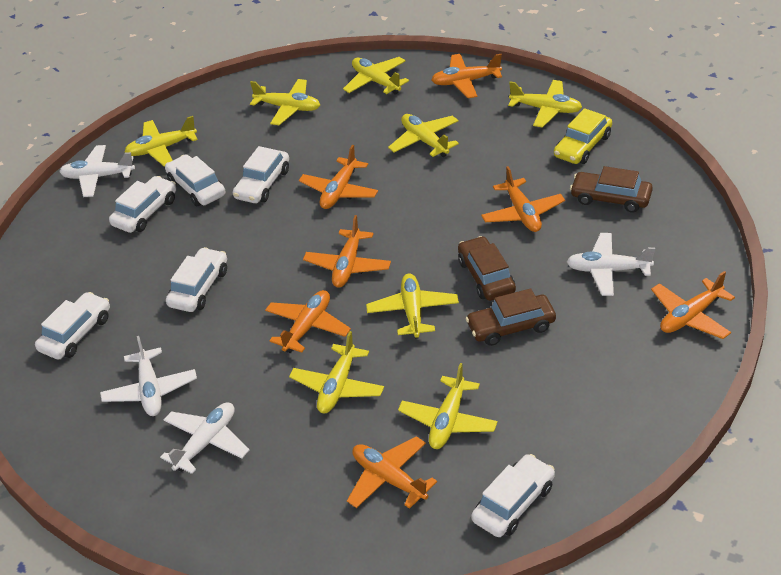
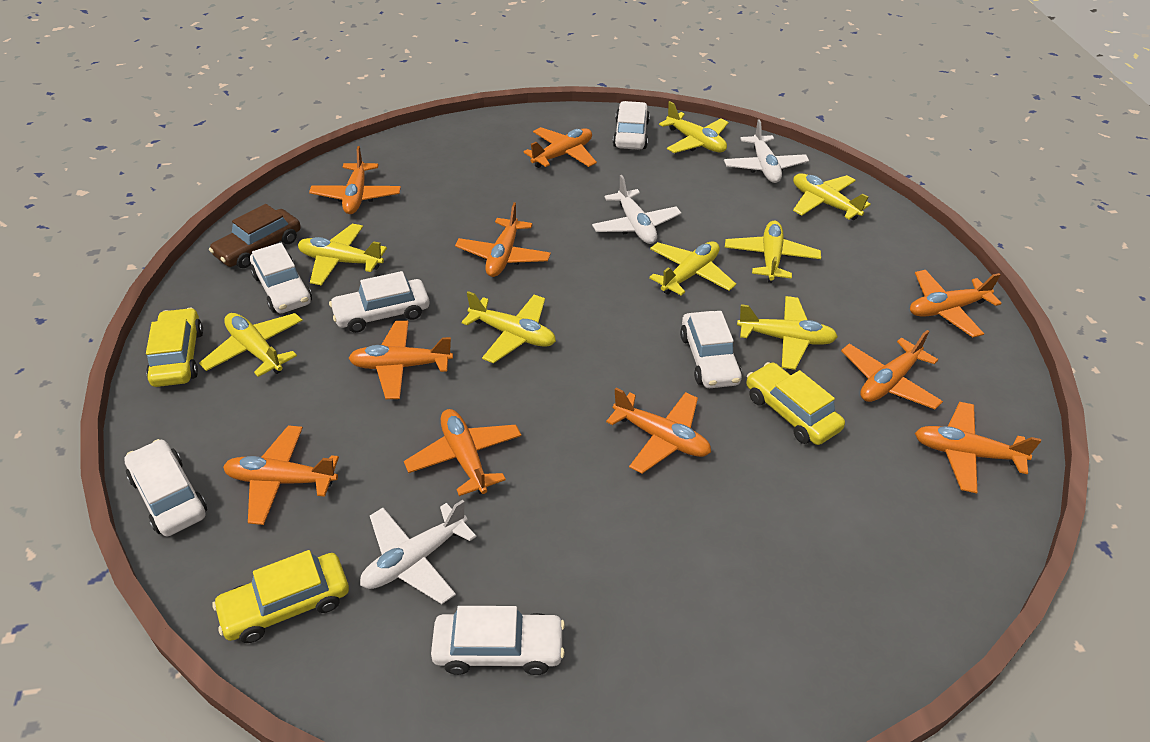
brown car: [458,236,516,301] [466,288,556,346] [570,166,653,213] = 3 -> [209,204,301,268] = 1
orange plane: [265,290,351,353] [299,145,378,209] [303,215,391,288] [347,436,437,509] [431,54,502,98] [481,166,565,232] [651,271,735,339] = 7 -> [223,425,339,525] [309,146,401,214] [348,321,453,399] [404,409,521,496] [455,202,551,277] [523,127,597,168] [606,388,711,474] [841,330,943,409] [910,270,1002,337] [915,402,1041,493] = 10
white plane: [59,145,135,197] [100,336,197,416] [160,402,249,474] [566,233,655,296] = 4 -> [360,500,476,604] [592,175,681,244] [724,119,809,183] = 3
yellow car: [554,108,612,164] = 1 -> [146,308,203,387] [212,550,349,643] [746,362,845,445] = 3

